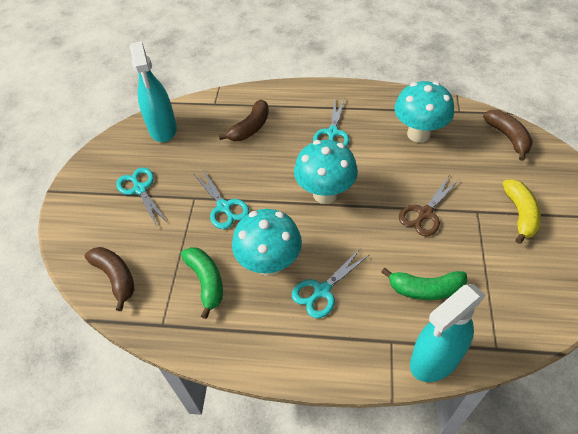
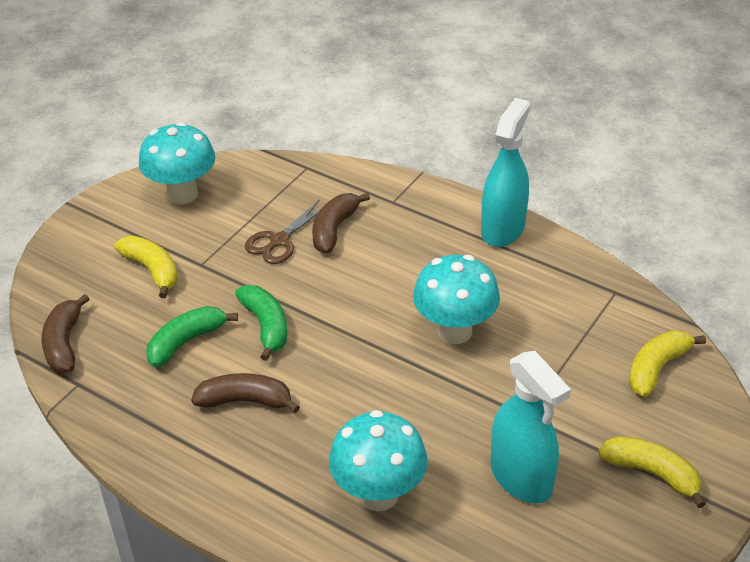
turquoise scissors: [116,167,167,227] [195,170,250,229] [292,249,369,318] [313,97,349,147] = 4 -> none = 0
yellow banana: [502,179,541,244] = 1 -> [114,236,178,298] [598,436,706,508] [629,330,706,397] = 3

